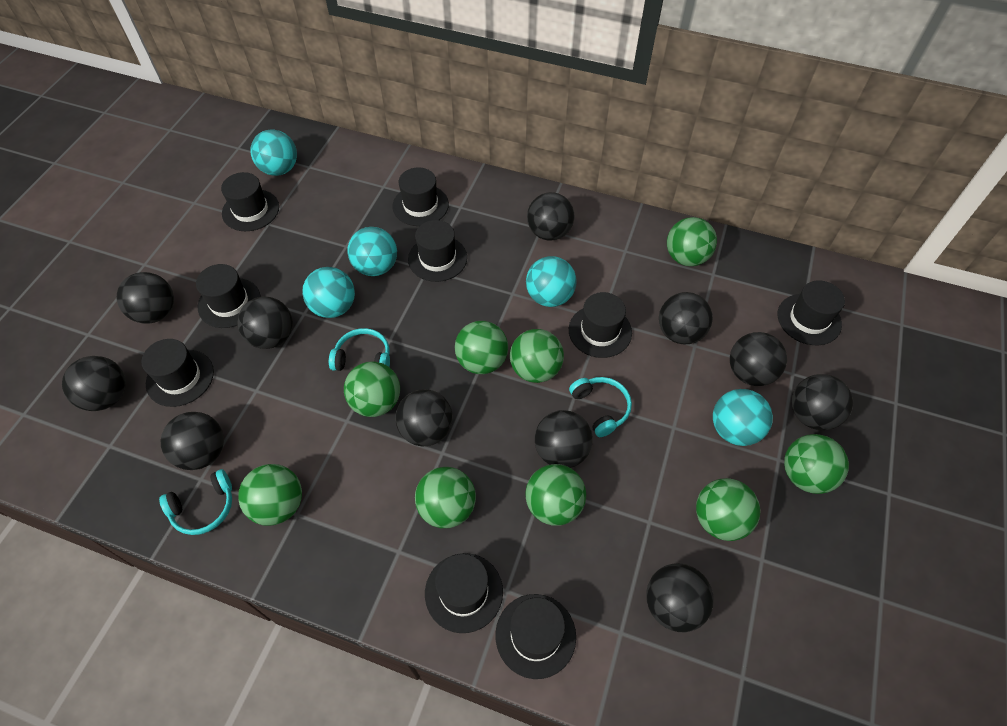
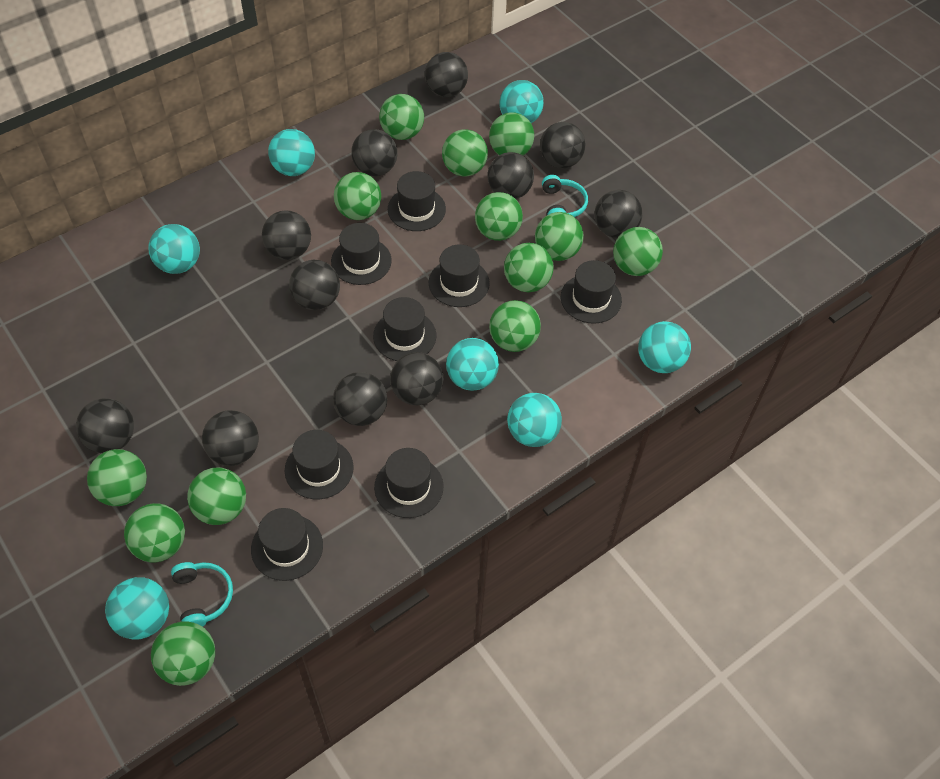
black hat: [141,339,214,407] [196,264,261,328] [221,172,279,231] [393,167,449,226] [408,220,467,282] [425,553,503,633] [495,594,576,679] [569,292,632,358] [778,280,845,345] = 9 -> [251,508,323,581] [285,430,354,499] [331,223,392,285] [373,297,436,361] [374,448,444,518] [388,171,446,231] [429,244,490,307] [561,260,622,324] = 8
green ball: [238,464,302,526] [344,361,400,417] [415,467,476,528] [455,321,508,374] [510,329,564,383] [526,464,586,526] [667,217,717,266] [696,478,760,541] [784,434,849,494] = 9 -> [87,449,147,506] [124,503,185,562] [151,621,215,686] [187,467,246,525] [334,172,381,220] [379,94,424,140] [442,129,488,176] [475,192,523,241] [489,112,534,155] [489,300,541,352] [504,243,554,293] [535,212,584,261] [613,227,663,276] = 13
turquoise ball: [250,129,297,176] [302,267,355,318] [347,227,397,276] [526,256,576,307] [713,389,773,446] = 5 -> [105,577,169,640] [148,224,200,274] [268,129,315,176] [446,338,499,391] [499,80,544,123] [507,393,562,447] [638,321,691,373] = 7
turquoise headphones: [159,469,232,535] [329,328,390,371] [569,377,632,437] = 3 -> [171,562,233,627] [542,175,588,217] = 2

